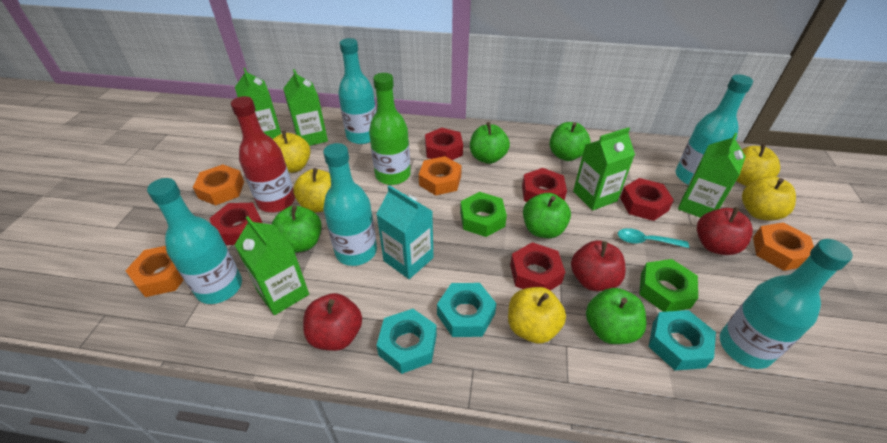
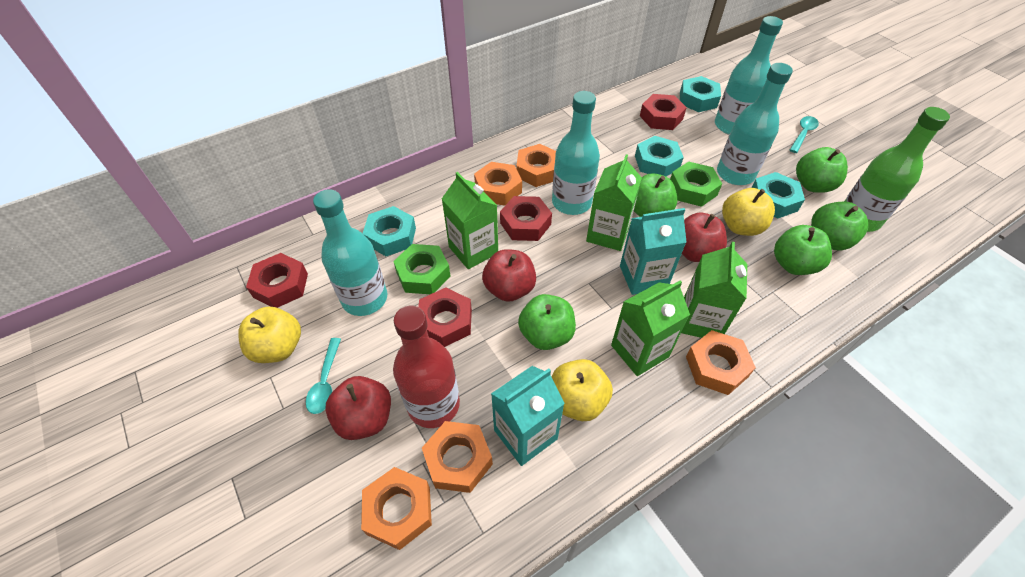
green carton: [235,68,281,139] [235,216,309,315] [283,69,328,146] [573,127,635,210] [678,133,746,218] = 5 -> [442,172,498,269] [586,154,642,251] [611,280,690,376] [681,242,747,338] = 4
orange nut: [125,246,184,297] [193,164,244,206] [419,156,462,196] [753,223,814,271] = 4 -> [361,467,432,550] [422,421,493,493] [474,162,522,206] [516,144,556,187] [686,330,756,395] = 5
red nut: [209,203,262,245] [425,128,463,160] [510,242,565,291] [522,168,567,202] [620,178,674,221] = 5 -> [246,253,308,308] [418,288,472,347] [500,196,552,241] [640,94,687,130] = 4
turquoise bottle: [147,178,242,304] [323,143,377,266] [338,38,376,144] [676,74,753,185] [720,239,853,369] = 5 -> [313,189,387,316] [552,91,600,215] [715,16,783,134] [717,63,793,185] = 4
turquoise carton: [377,185,433,279] = 1 -> [491,366,565,466] [620,208,687,295] = 2
turquoise nut: [376,309,437,374] [437,283,497,337] [648,310,716,370] = 3 -> [362,206,416,256] [635,136,684,176] [680,76,721,112] [752,172,805,218] = 4
turquoise spoon: [618,228,689,248] = 1 -> [306,338,341,414] [790,116,819,153] = 2
yellow apple: [273,130,310,173] [293,168,331,213] [508,287,566,344] [736,144,780,186] [742,176,796,221] = 5 -> [238,307,301,363] [552,359,613,421] [722,188,775,236] = 3

